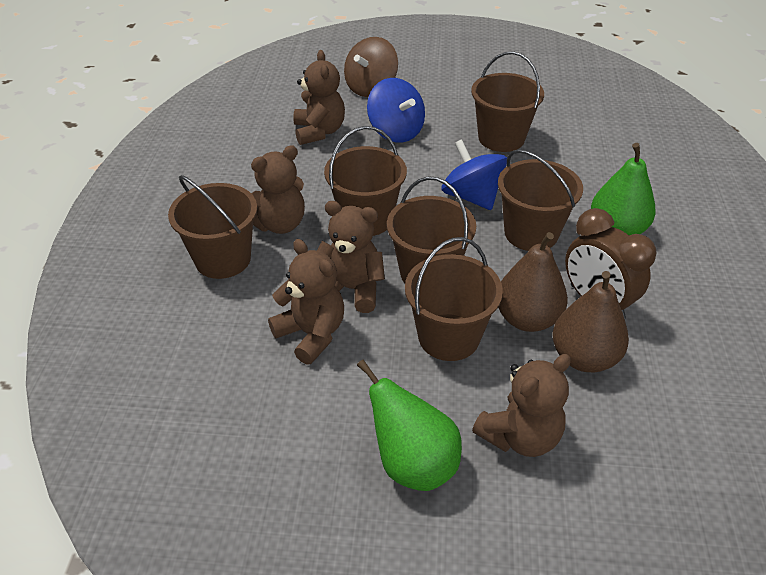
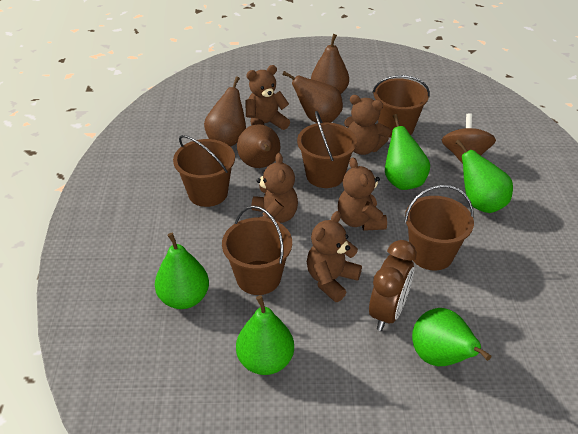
blue spinning top: [367,78,425,143] [441,139,507,210] = 2 -> none = 0
brown bucket: [168,175,257,279] [324,126,407,236] [387,176,476,283] [405,237,503,361] [471,51,544,152] [498,149,583,251] = 6 -> [173,135,235,207] [222,206,292,295] [297,111,357,188] [372,75,430,138] [404,185,474,270] = 5
brown pear: [498,232,568,332] [552,271,629,372] = 2 -> [204,77,246,147] [237,124,280,168] [283,71,343,123] [311,34,349,94] = 4
green pear: [357,360,462,491] [591,143,656,235] = 2 -> [155,233,209,309] [236,295,294,375] [385,114,430,190] [412,308,491,366] [455,139,513,213] = 5

